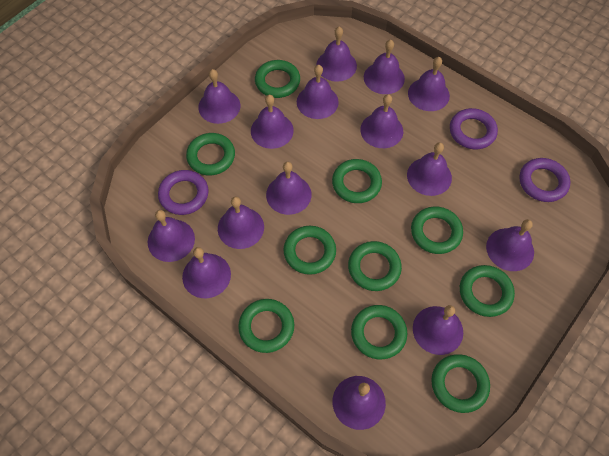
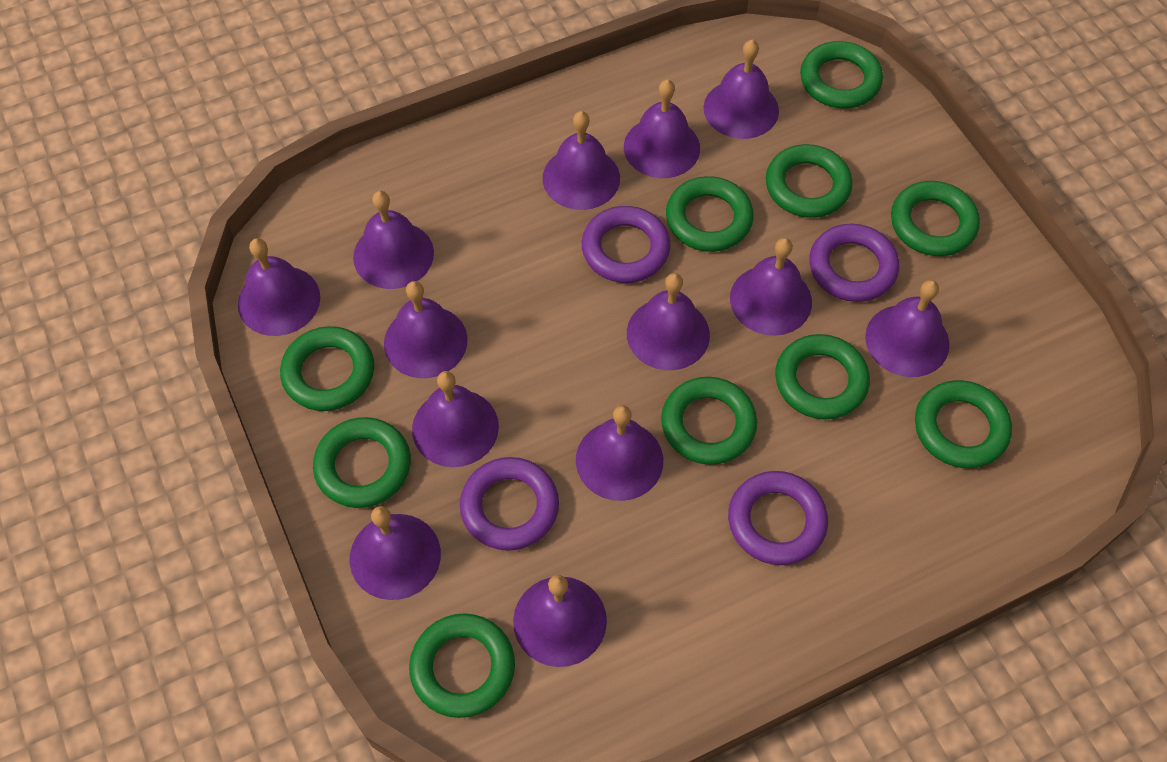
purple bell: [148,210,195,262] [182,247,231,298] [198,69,240,124] [218,197,264,249] [251,95,294,149] [266,162,312,215] [297,65,339,119] [316,27,357,82] [333,376,386,430] [360,94,403,148] [364,40,405,94] [407,142,452,196] [408,57,450,111] [413,305,463,355] [486,219,534,271] = 15 -> [238,238,320,336] [350,506,441,600] [353,191,434,289] [384,281,467,378] [412,371,499,467] [513,575,607,667] [542,111,620,210] [576,405,663,501] [624,79,700,178] [627,273,710,370] [704,39,779,139] [730,238,812,336] [865,280,949,377] = 13
purple ring: [158,170,209,215] [450,108,498,149] [519,158,570,202] = 3 -> [460,457,559,551] [582,206,670,283] [728,471,828,565] [809,224,899,302] = 4

